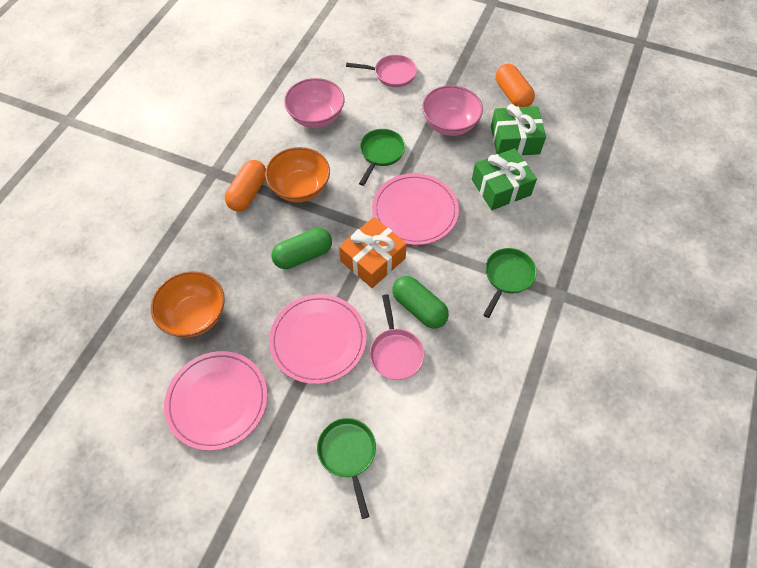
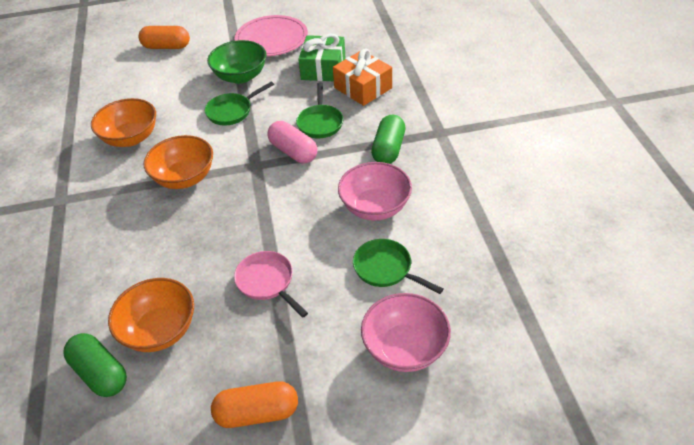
green bowl: none = 0 -> [207,40,267,84] = 1
green gift: [472,148,537,210] [491,104,546,156] = 2 -> [298,33,346,81] = 1
orange bowl: [151,271,225,337] [265,147,330,202] = 2 -> [91,98,156,147] [108,278,194,352] [144,135,213,189] = 3
pink capsule: none = 0 -> [267,121,317,163] = 1
pink pan: [346,55,417,87] [370,294,424,380] = 2 -> [234,251,308,318] = 1
pink plate: [164,351,267,451] [269,294,367,384] [372,173,459,245] = 3 -> [235,15,308,56] = 1

